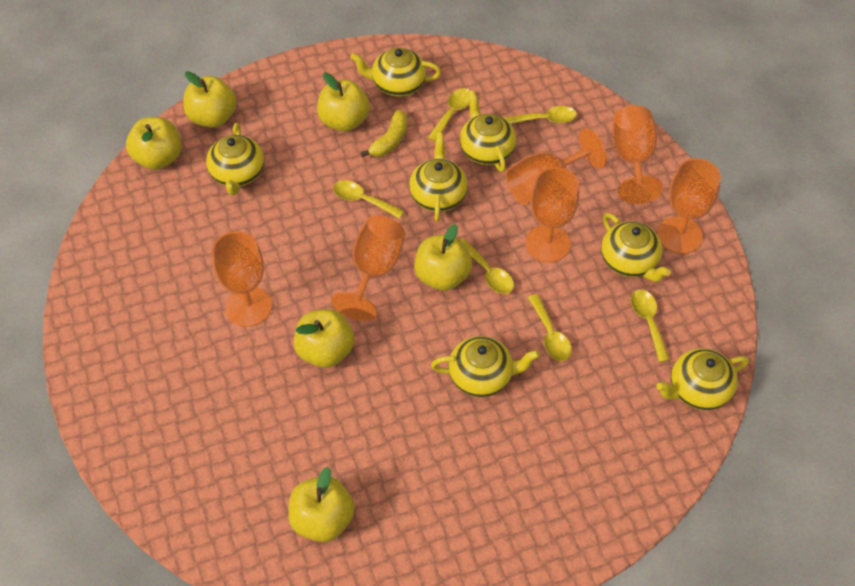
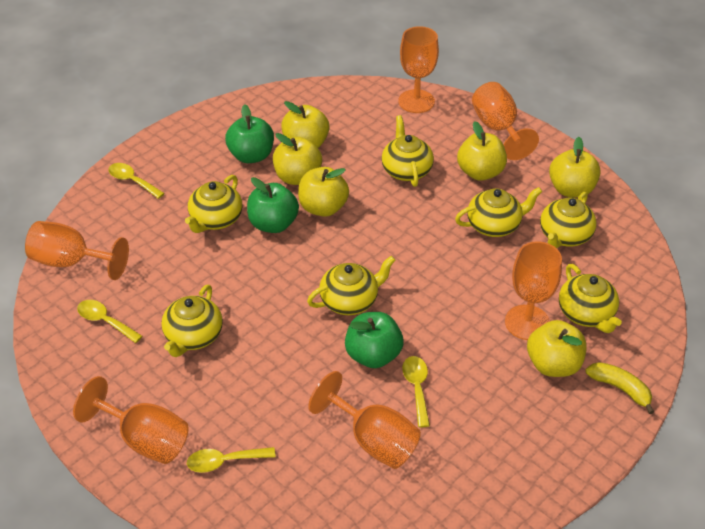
green apple: none = 0 -> [225,104,274,163] [247,177,299,233] [345,312,403,368] = 3
yellow spoon: [333,180,404,219] [428,88,470,142] [461,239,514,294] [504,106,577,124] [528,294,572,361] [631,290,670,362] = 6 -> [77,300,142,343] [108,163,165,199] [187,447,276,473] [402,356,430,427] = 4

